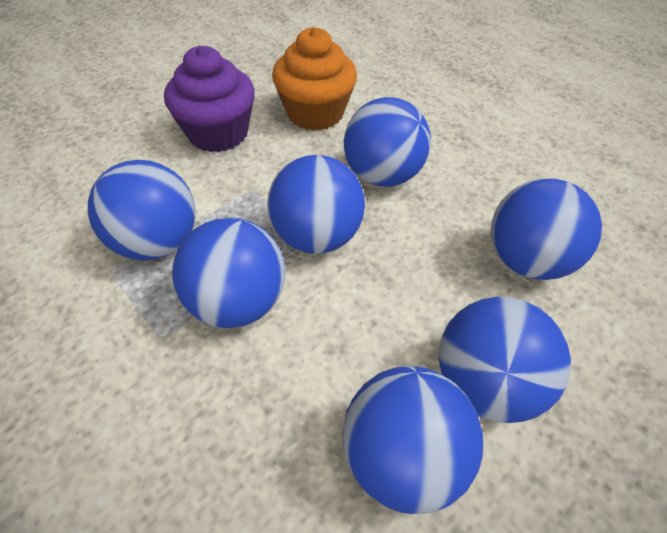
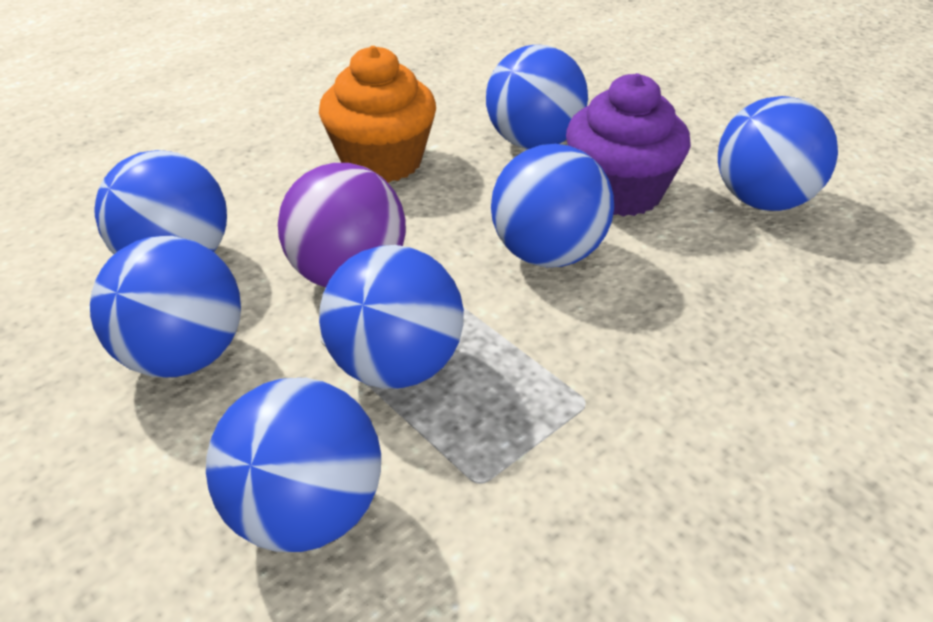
purple ball: none = 0 -> [278,163,406,287] = 1

